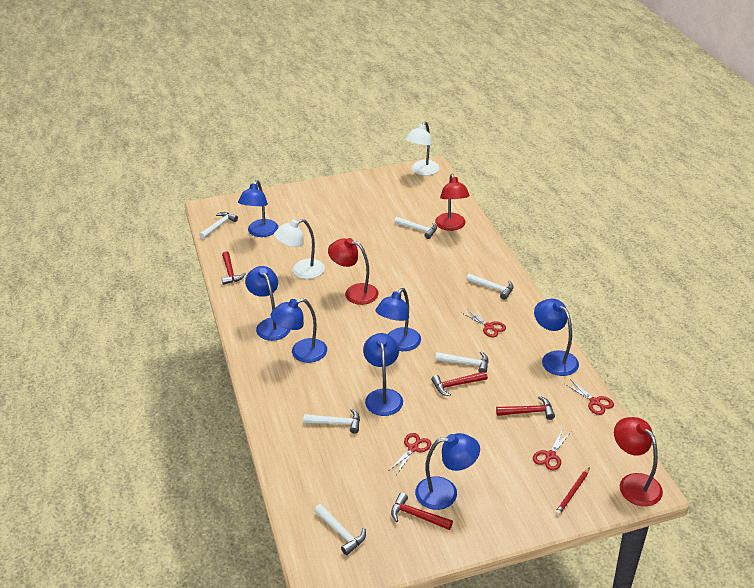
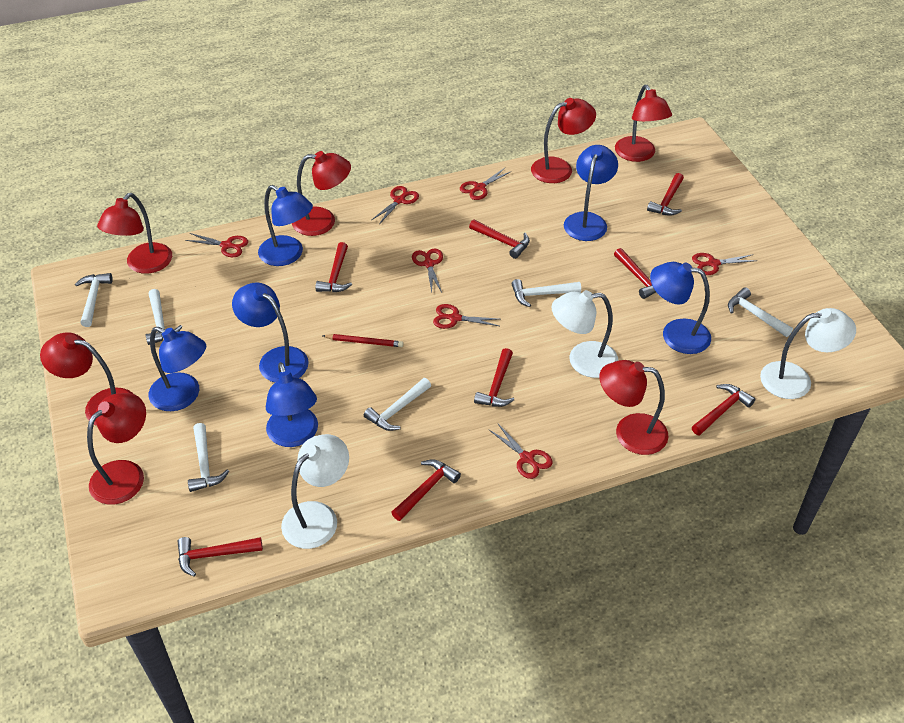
blue lamp: [238,180,278,237] [245,266,290,341] [271,298,327,363] [363,333,403,416] [375,288,421,351] [415,433,480,510] [534,299,579,376] = 7 -> [149,327,206,411] [232,283,309,383] [258,185,313,266] [266,362,318,447] [564,145,618,241] [650,262,711,354] = 6
red hammer: [222,251,246,285] [391,493,453,530] [431,371,488,396] [496,396,555,420] = 4 -> [177,537,263,577] [315,242,352,292] [391,459,461,521] [469,220,530,259] [474,348,514,407] [614,248,657,299] [647,173,684,216] [692,384,755,436] = 8
red lamp: [328,238,378,305] [435,174,470,231] [614,417,663,506] = 3 -> [40,332,133,426] [87,393,146,505] [97,193,172,274] [292,151,351,236] [531,98,596,183] [599,360,669,455] [615,85,672,162] = 7
red scissors: [390,433,431,474] [462,309,506,337] [533,429,571,471] [565,379,614,415] = 4 -> [185,233,248,257] [372,186,419,223] [412,248,443,293] [433,304,499,329] [460,168,512,200] [489,424,552,479] [692,253,757,275] = 7
white lamp: [274,219,325,279] [405,121,440,176] = 2 -> [281,434,349,549] [552,290,618,378] [760,308,856,399] = 3

